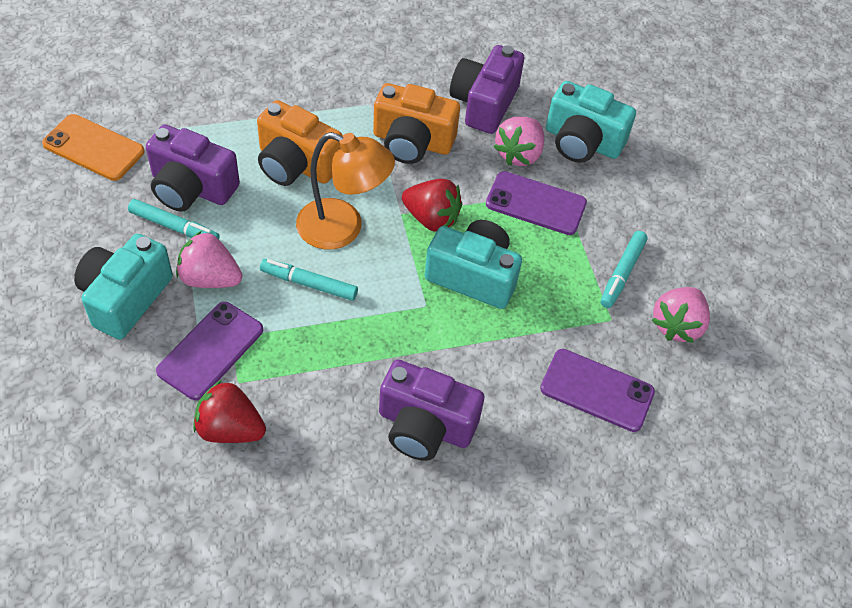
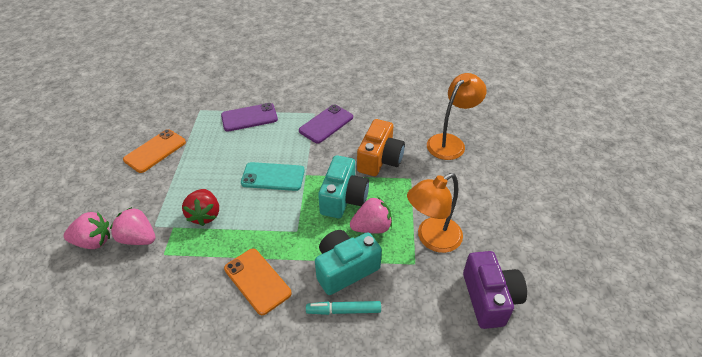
orange camera: [257,100,343,186] [373,83,460,164] = 2 -> [357,119,405,176] = 1
orange lamp: [296,132,395,250] = 1 -> [407,173,463,253] [427,73,487,160] = 2
orange phone: [42,114,144,181] = 1 -> [123,129,186,173] [224,249,292,315] = 2
purple camera: [146,125,240,212] [379,360,484,461] [450,45,524,134] = 3 -> [463,251,527,329] = 1
purple phone: [156,302,263,400] [486,171,587,235] [540,349,655,432] = 3 -> [221,103,278,132] [299,105,353,144] = 2
red strawberry: [193,380,266,443] [402,179,462,232] = 2 -> [182,189,219,226] = 1
turquoise camera: [74,234,173,340] [425,220,522,309] [546,81,636,163] = 3 -> [315,230,382,295] [318,156,369,218] = 2
turquoise marker: [128,199,220,239] [260,259,358,301] [600,231,648,308] = 3 -> [306,301,381,315] = 1
turquoise phone: none = 0 -> [241,162,305,191] = 1

